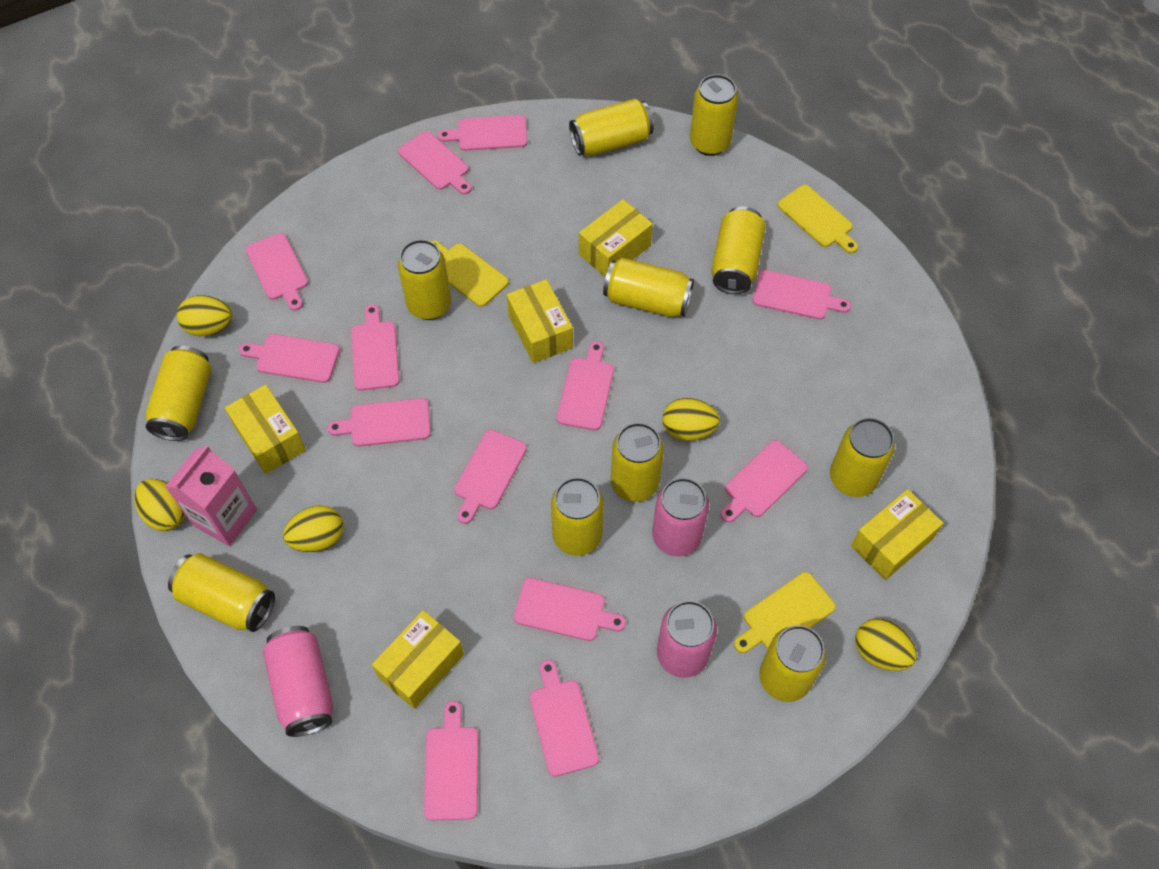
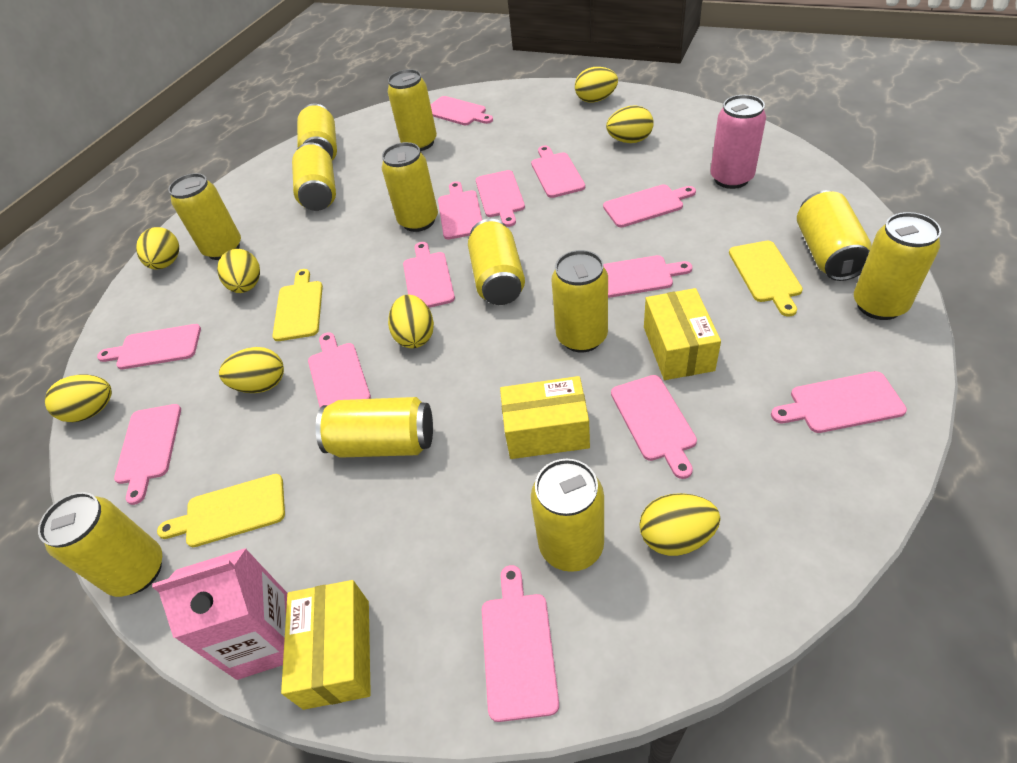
pink can: [263,626,333,737] [652,478,709,556] [657,601,717,678] = 3 -> [710,95,766,189] = 1
yellow box: [225,385,306,474] [372,610,464,709] [507,279,573,363] [579,199,653,278] [851,489,943,580] = 5 -> [281,580,371,710] [500,376,590,459] [644,288,721,380] = 3
yellow can: [145,346,212,441] [168,553,275,632] [398,239,451,320] [551,477,604,556] [569,99,654,156] [603,258,694,317] [611,423,664,502] [690,74,738,156] [711,206,766,294] [759,625,826,702] [830,418,895,497] = 11 -> [38,492,162,597] [168,173,241,260] [292,142,336,211] [297,104,337,161] [316,397,433,458] [382,142,438,232] [388,69,437,151] [468,219,525,305] [531,459,604,572] [551,250,608,352] [797,190,872,281] [854,212,941,320] = 12
yellow egg: [134,479,186,531] [177,295,232,336] [283,505,344,552] [662,398,720,441] [855,618,917,671] = 5 -> [45,375,112,422] [136,227,179,270] [217,249,260,293] [219,347,284,393] [388,295,434,348] [575,67,618,102] [606,105,654,143] [639,493,720,556] = 8

